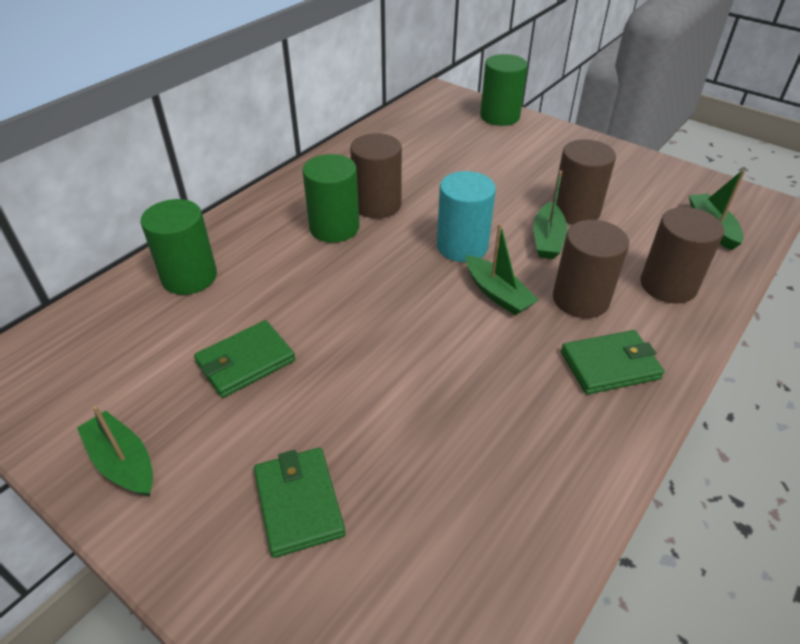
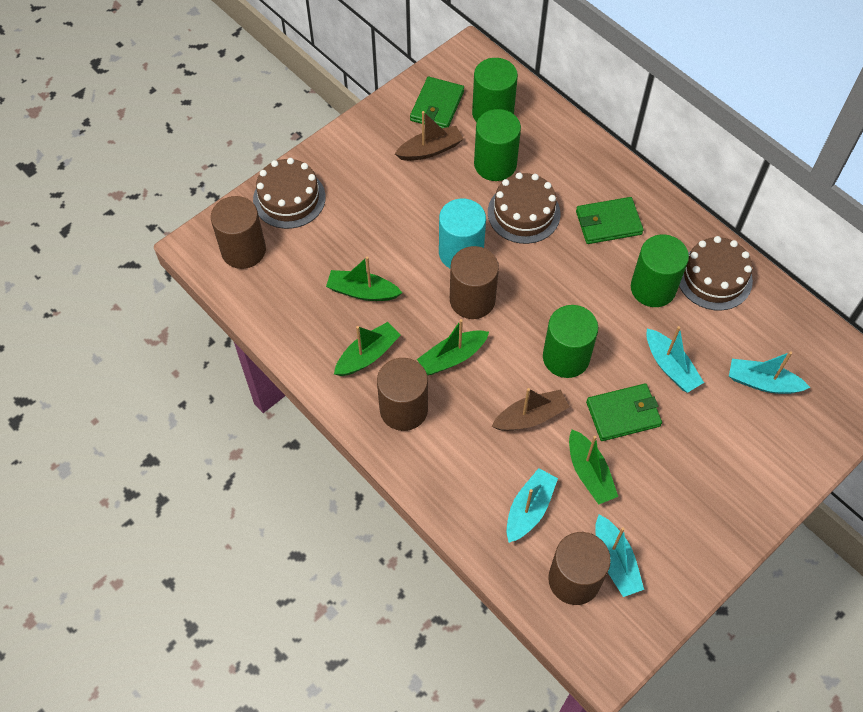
brown boat: none = 0 -> [395,111,463,161] [491,388,570,431] = 2
brown cake: none = 0 -> [253,158,326,229] [488,172,561,244] [679,236,753,310] = 3
green cylinder: [141,199,217,295] [302,154,359,243] [480,54,528,126] = 3 -> [472,58,518,122] [474,109,521,181] [543,305,598,378] [631,235,689,307] = 4
turquoise boat: none = 0 -> [507,468,558,543] [595,515,644,597] [646,326,704,393] [729,351,810,394] = 4

